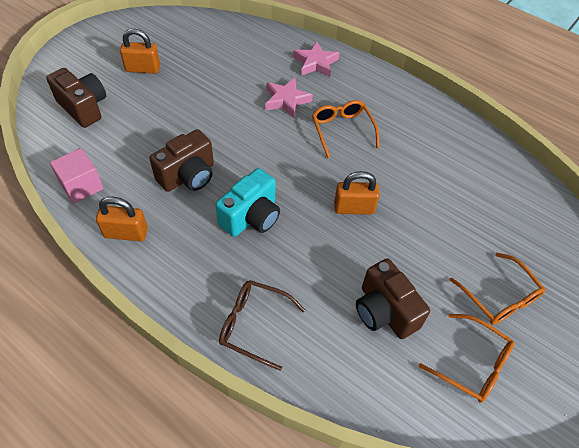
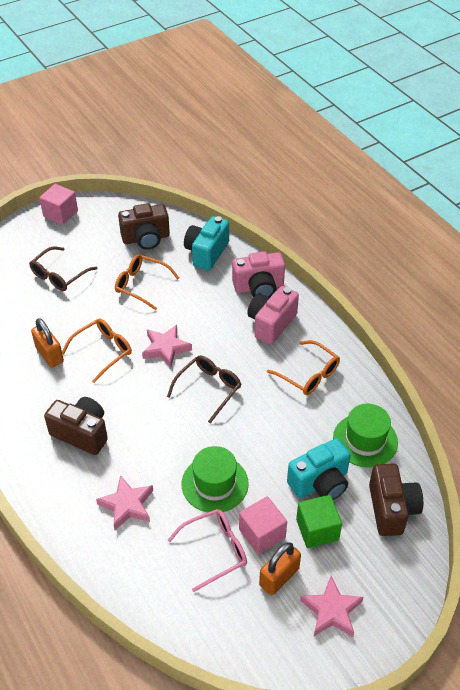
brown glasses: [219,280,305,371] = 1 -> [29,247,98,291] [167,356,241,423] = 2
green cube: none = 0 -> [296,495,342,548] = 1
green hat: none = 0 -> [181,446,249,513] [333,404,398,468] = 2
orange padlock: [96,197,148,241] [120,28,160,74] [334,171,380,215] = 3 -> [31,318,64,368] [259,542,301,596] = 2
pink camera: none = 0 -> [232,251,285,298] [247,286,299,345] = 2
pink cube: [50,148,104,203] = 1 -> [39,184,78,225] [239,496,287,554] = 2
pink glasses: none = 0 -> [168,509,247,592] = 1
pink star: [265,78,313,118] [293,41,340,77] = 2 -> [96,475,153,530] [142,325,192,368] [300,576,364,637] = 3
turquoise camera: [215,168,280,237] = 1 -> [184,216,229,271] [287,438,351,500] = 2

